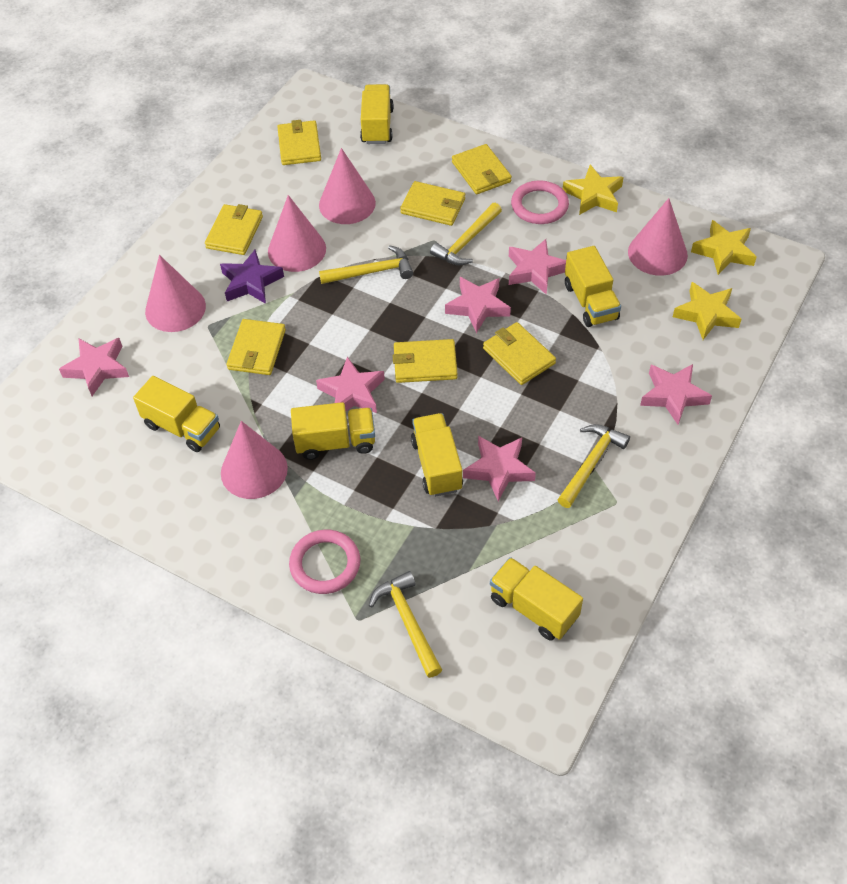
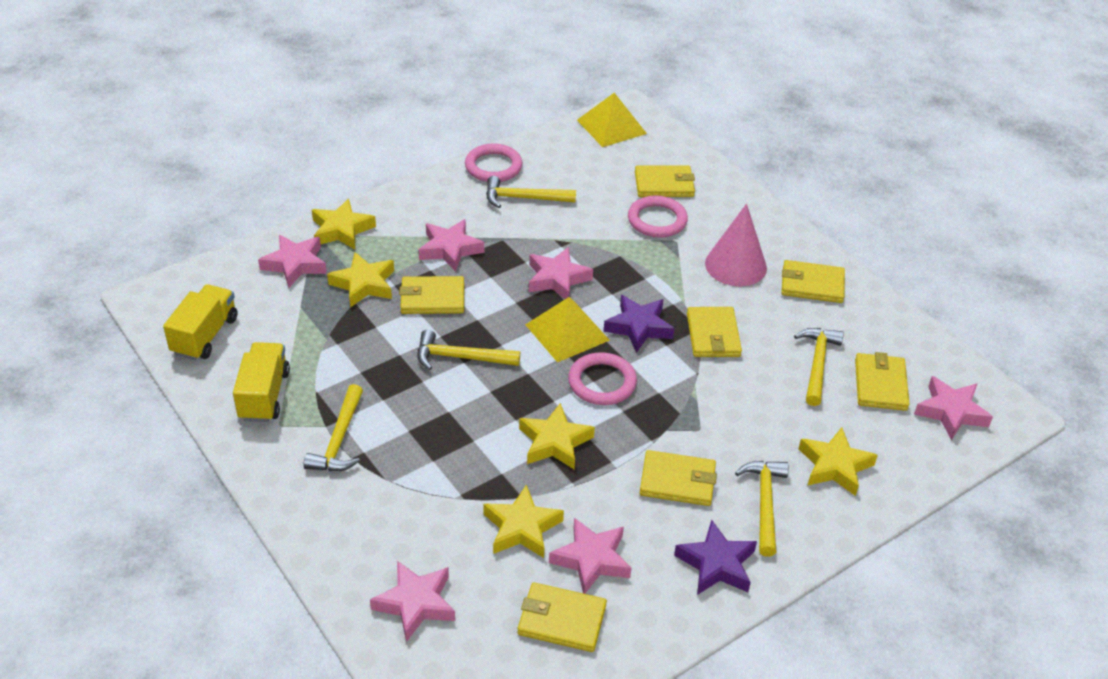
pink cone: [145,255,206,332] [221,421,288,499] [268,195,326,272] [319,148,376,224] [628,198,688,276] = 5 -> [705,204,767,286] = 1
pink ring: [289,530,360,594] [511,180,569,224] = 2 -> [465,143,523,182] [568,352,637,405] [628,196,688,238] = 3
purple star: [220,249,284,304] = 1 -> [604,295,674,353] [674,520,757,595] = 2
yellow hammer: [319,245,413,284] [369,571,442,678] [430,203,502,265] [557,424,630,508] = 4 -> [304,384,363,471] [417,330,520,370] [486,176,576,208] [735,461,789,557] [794,328,844,406] = 5
yellow pyramid: none = 0 -> [525,297,610,362] [577,93,647,147] = 2
yellow star: [563,165,624,215] [673,282,741,340] [691,220,757,275] = 3 -> [312,199,376,250] [327,252,394,308] [483,485,564,558] [519,403,595,469] [799,427,878,496] = 5
yellow truck: [133,376,220,452] [291,402,375,460] [360,84,394,144] [411,413,463,497] [490,557,583,640] [565,246,621,327] = 6 -> [163,284,237,360] [233,342,290,422] = 2

